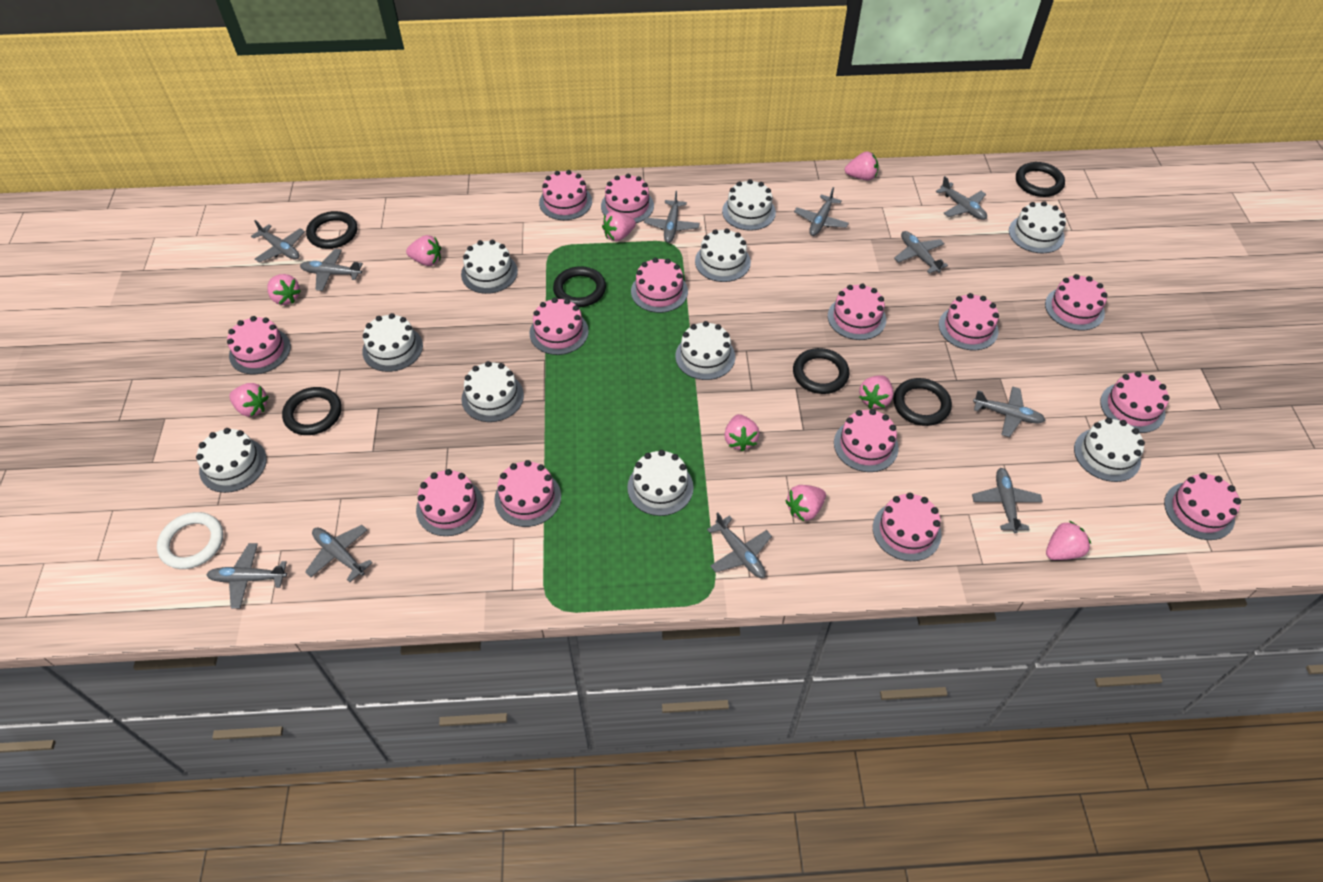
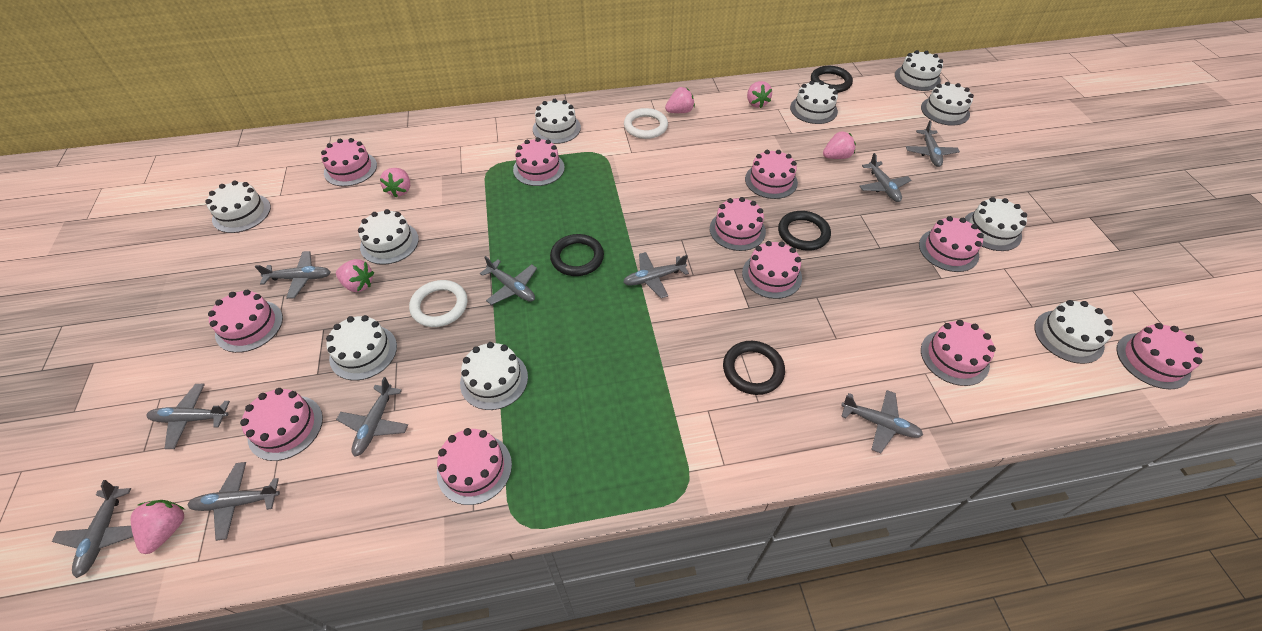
black ring: [282,387,341,435] [306,211,357,249] [553,266,606,307] [793,348,849,394] [893,378,952,426] [1016,162,1065,197] = 6 -> [550,234,604,276] [723,341,785,395] [778,211,831,251] [811,66,853,93] = 4
grey plane: [206,543,287,609] [251,220,305,263] [300,249,363,291] [305,525,372,582] [644,191,700,243] [707,513,772,578] [794,187,849,236] [894,231,948,274] [936,176,987,220] [972,468,1043,533] [973,386,1045,437] = 11 -> [52,480,133,578] [146,384,230,449] [187,462,280,541] [254,251,330,299] [336,377,408,457] [480,256,537,305] [623,252,689,298] [841,390,923,453] [859,153,912,202] [906,120,960,167] = 10
pink cake: [227,316,291,374] [416,469,484,536] [494,460,561,527] [530,298,589,355] [539,170,592,220] [601,174,654,223] [631,258,688,313] [828,284,886,340] [834,409,899,472] [873,493,942,561] [939,293,999,350] [1045,274,1107,331] [1100,371,1170,433] [1164,473,1241,540] = 14 -> [208,290,283,353] [240,388,323,461] [321,138,377,186] [437,428,512,505] [513,137,565,186] [710,197,766,251] [742,241,802,299] [745,150,798,199] [919,216,984,272] [921,320,996,386] [1116,323,1203,390] = 11
pink strawberry: [229,383,269,417] [267,274,301,305] [406,235,441,266] [602,211,636,242] [724,414,759,452] [785,485,826,521] [845,151,878,180] [859,375,893,409] [1046,521,1091,560] = 9 -> [131,500,185,554] [336,259,374,292] [380,168,410,198] [665,87,695,113] [747,81,772,108] [823,131,856,159] = 6
white ring: [157,512,223,569] = 1 -> [409,280,467,327] [624,108,668,139] = 2

